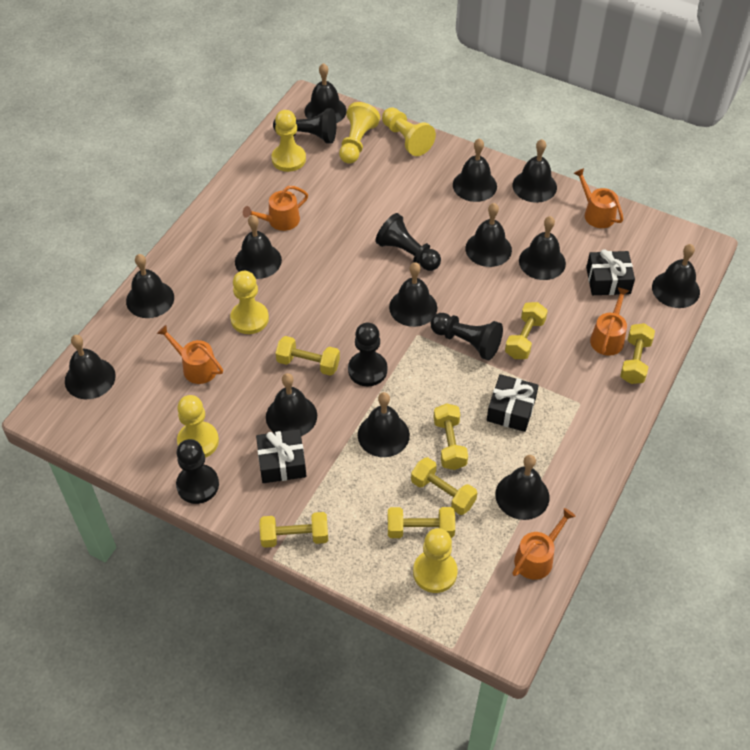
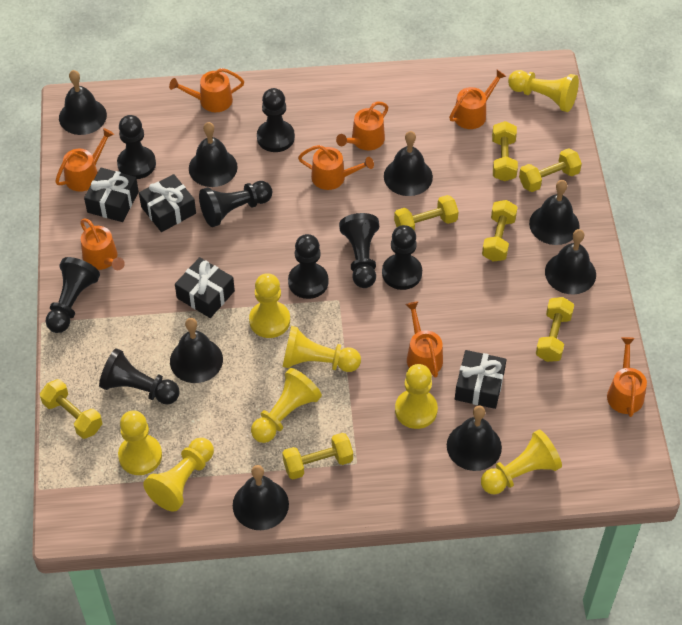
black bell: [65,335,116,399] [126,254,174,318] [235,215,282,279] [266,373,317,436] [305,63,347,123] [358,392,410,457] [389,262,437,327] [453,138,497,202] [465,203,512,267] [495,455,549,520] [513,139,557,203] [519,216,566,280] [652,244,700,308] = 13 -> [59,70,107,135] [170,318,223,383] [189,122,238,187] [233,465,289,530] [384,131,433,196] [447,405,502,471] [529,180,580,245] [545,229,596,295] = 8
black gift: [256,429,306,483] [487,374,539,432] [586,249,635,295] = 3 -> [84,167,139,222] [139,174,196,232] [175,257,235,318] [455,350,507,409] = 4
black pawn: [176,439,219,504] [273,109,336,143] [348,323,387,387] [376,213,441,271] [431,313,503,360] = 5 -> [46,257,100,333] [99,348,180,405] [117,115,156,179] [199,181,272,227] [257,88,295,152] [288,234,329,299] [339,213,379,288] [382,225,422,290] = 8
orange watering can: [157,325,223,384] [243,186,308,231] [512,508,576,580] [574,168,623,228] [590,287,629,356] = 5 -> [55,128,114,192] [80,219,125,270] [169,68,244,112] [298,145,374,190] [336,101,388,150] [405,302,443,378] [449,70,506,129] [607,337,647,417] = 8
yellow pawn: [177,395,219,458] [230,271,269,334] [272,110,306,172] [339,102,380,164] [382,107,436,156] [413,528,458,593] = 6 -> [118,410,162,475] [143,438,214,511] [249,273,290,338] [251,368,322,443] [282,326,361,372] [395,364,438,429] [481,429,562,495] [508,70,579,112] = 8

